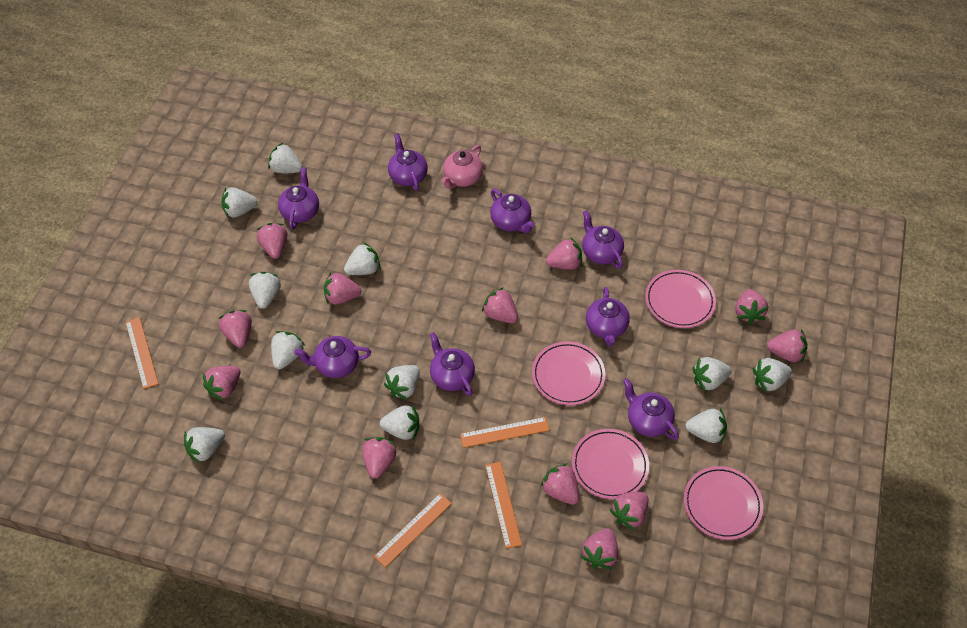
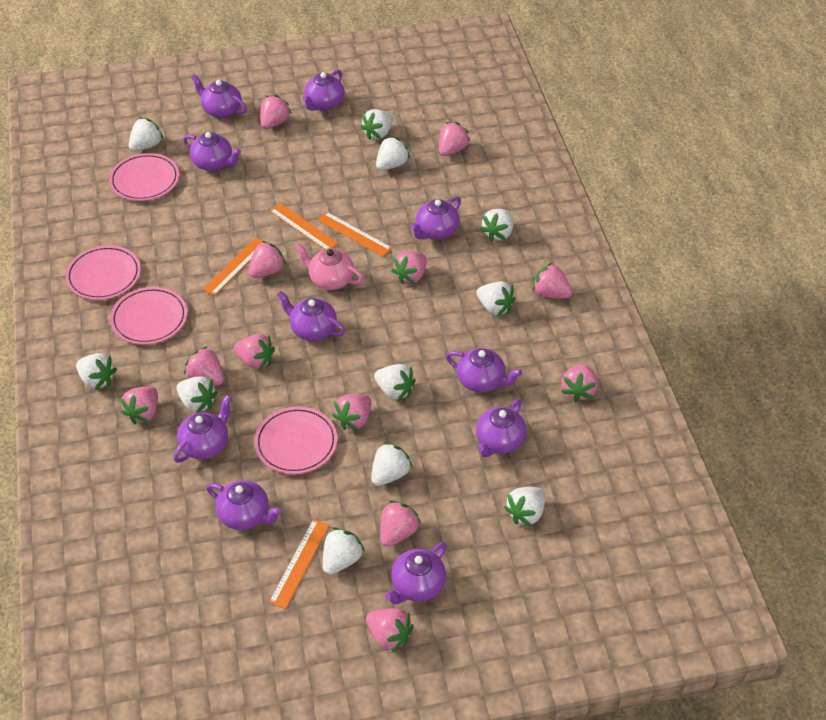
purple teapot: [278,167,319,230] [294,336,371,378] [388,133,428,191] [429,332,475,396] [490,189,535,233] [582,210,624,269] [586,287,630,346] [623,378,679,440] = 8 -> [173,395,232,463] [183,132,241,171] [191,74,247,118] [206,480,281,530] [277,290,345,341] [303,70,344,111] [385,542,447,604] [410,196,461,239] [446,348,522,393] [476,399,527,457] = 10

